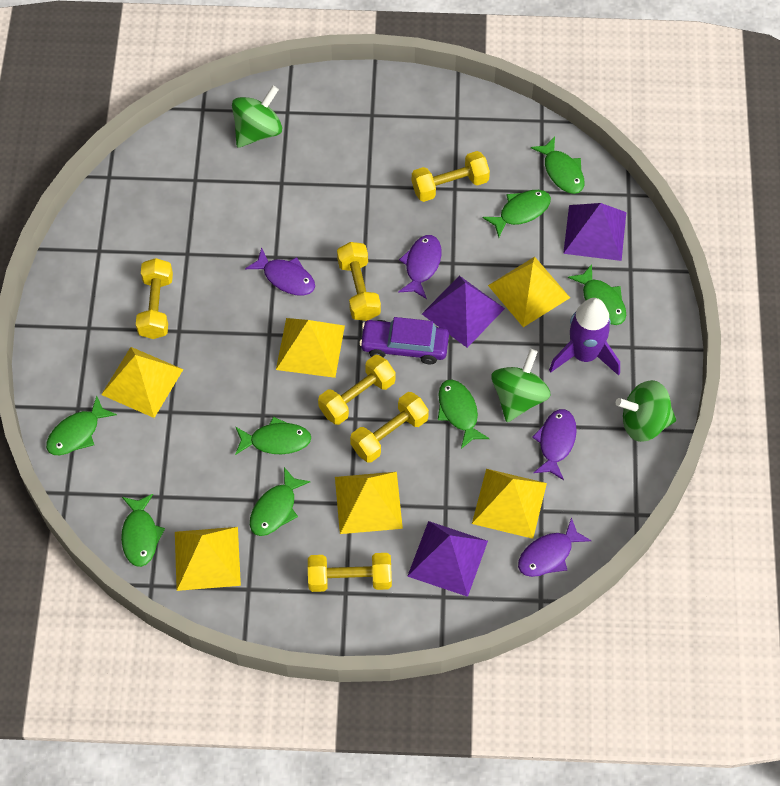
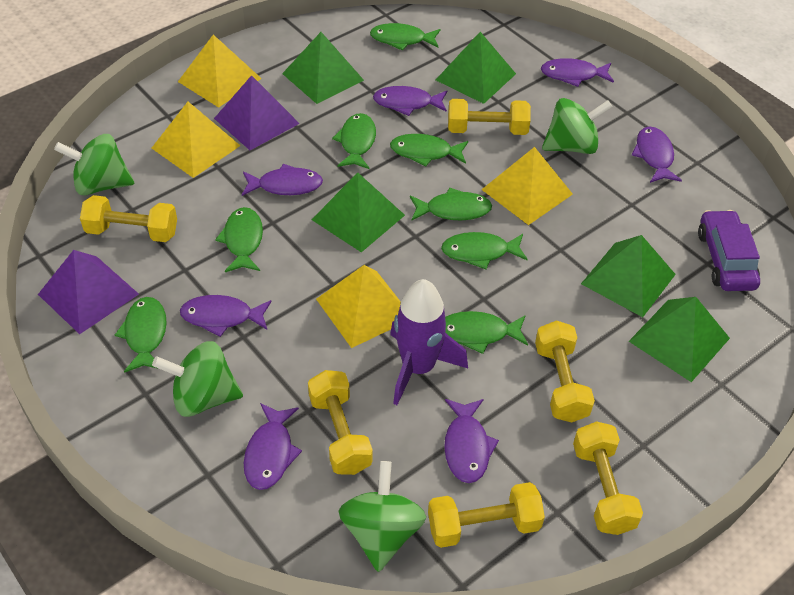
green pyramid: none = 0 -> [282,32,364,104] [312,172,405,252] [436,32,516,104] [581,235,676,317] [629,297,730,382] = 5
green spinning top: [232,85,282,148] [491,349,550,422] [616,380,676,442] = 3 -> [54,134,135,196] [152,341,243,417] [339,461,426,572] [542,98,612,154] = 4
purple fish: [245,247,315,296] [398,235,442,299] [518,517,592,577] [532,409,577,480] = 4 -> [180,295,272,337] [242,164,323,196] [244,403,302,490] [373,86,447,116] [444,399,499,483] [541,58,614,87] [632,126,682,183] = 7
purple pyramid: [408,521,488,597] [422,276,505,348] [563,203,626,261] = 3 -> [38,250,139,334] [214,75,300,150] = 2
yellow pyramid: [101,347,183,418] [175,527,241,591] [276,318,345,378] [335,472,403,534] [472,469,547,539] [488,257,570,327] = 6 -> [152,102,241,178] [178,35,262,108] [316,265,401,348] [481,147,573,225] = 4

